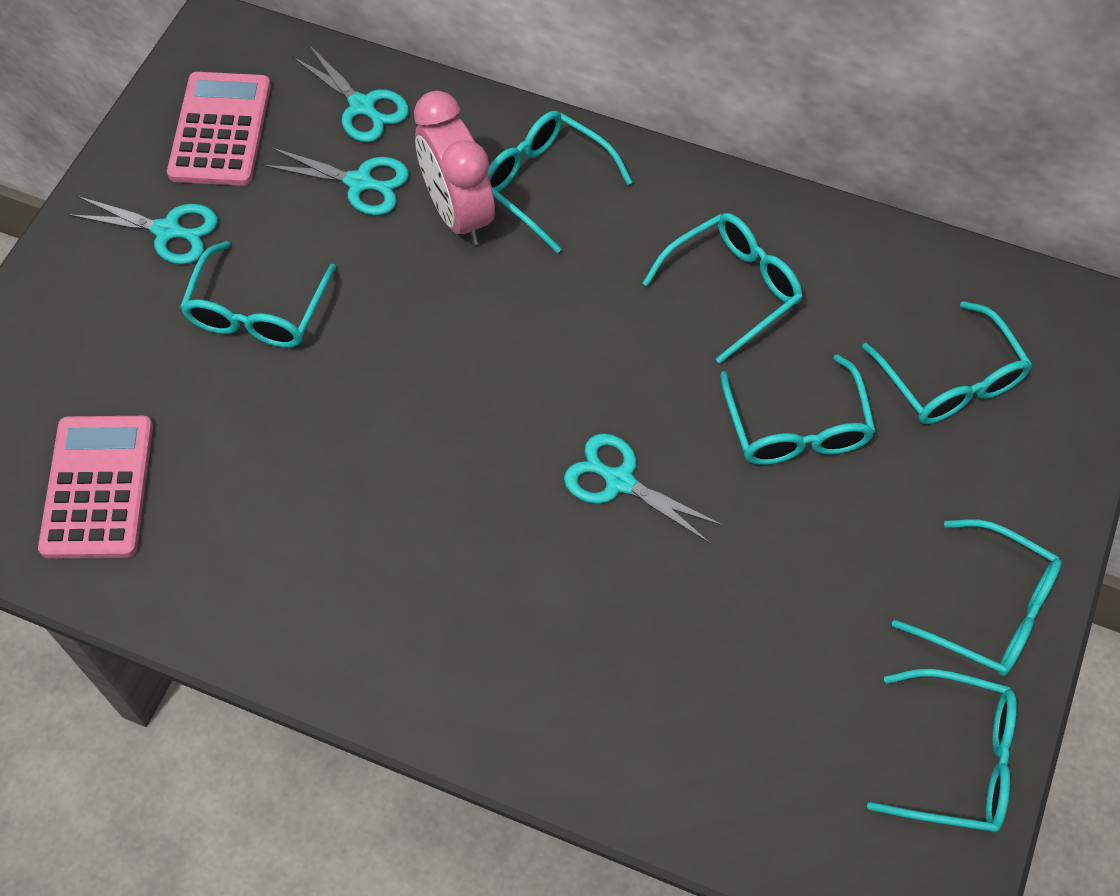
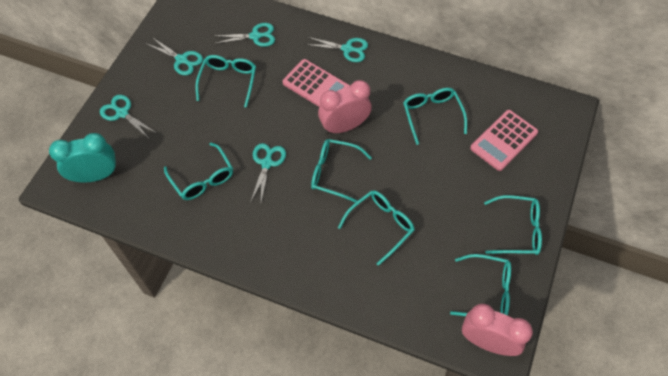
pink clock: [414,91,495,245] = 1 -> [318,80,372,134] [462,304,533,356] = 2
turquoise clock: none = 0 -> [49,133,117,183] = 1
turquoise scissors: [69,196,218,264] [263,147,409,215] [293,45,409,142] [564,433,723,544] = 4 -> [100,95,158,138] [147,37,203,76] [213,23,275,47] [250,143,286,203] [305,37,368,62] = 5

